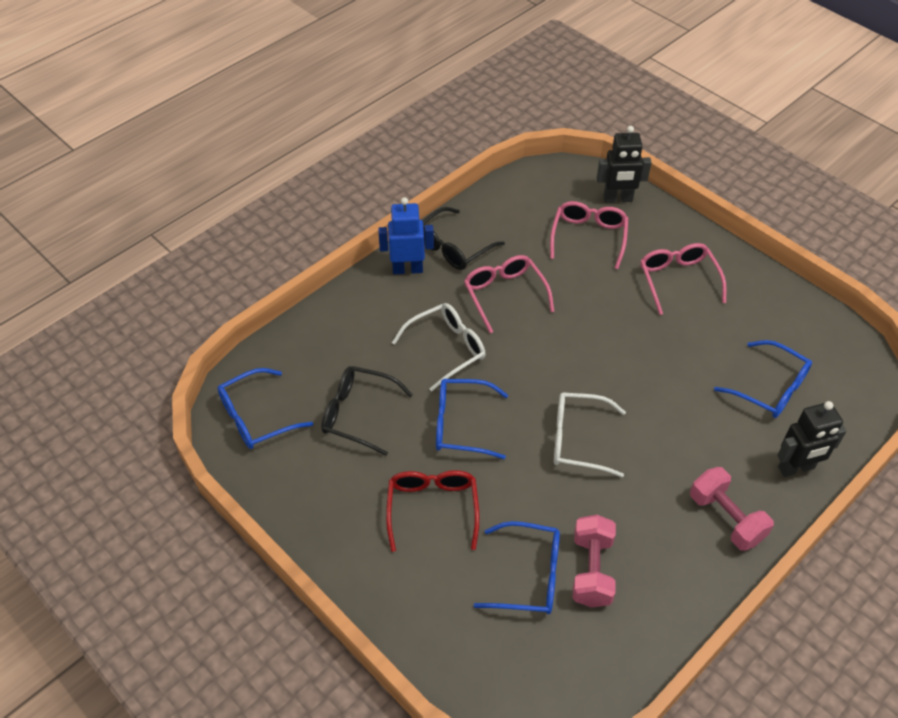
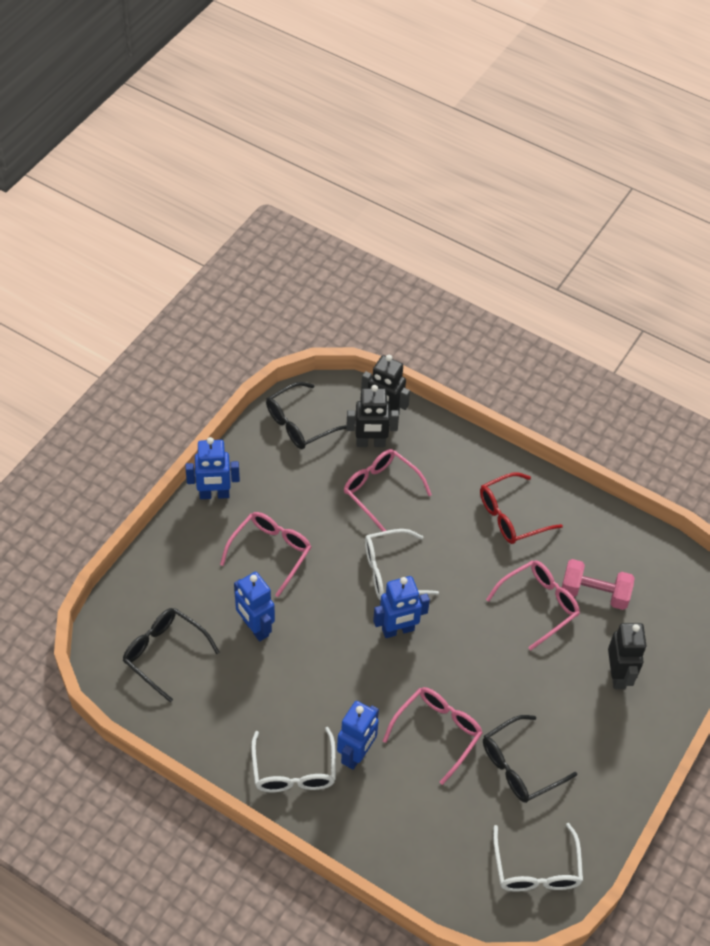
black glasses: [321,366,413,456] [423,207,505,270] = 2 -> [123,608,220,702] [266,382,347,449] [483,715,577,803] = 3
black robot: [597,126,652,203] [777,401,847,477] = 2 -> [346,385,399,447] [361,355,410,415] [608,623,647,689] = 3
blue glasses: [217,368,313,449] [436,379,508,459] [473,521,560,614] [714,340,812,418] = 4 -> none = 0
blue robot: [378,197,434,274] = 1 -> [185,437,240,499] [234,572,275,641] [337,701,379,770] [373,576,430,638] = 4
pink dumbbell: [573,515,616,608] [690,467,774,551] = 2 -> [562,559,634,610] = 1
pink glasses: [464,255,555,333] [550,201,628,269] [640,243,727,315] = 3 -> [220,512,311,597] [344,449,432,532] [383,687,482,785] [486,560,580,650] = 4
white glasses: [392,303,485,391] [554,392,626,478] = 2 -> [251,727,336,792] [365,529,439,600] [493,823,583,892] = 3

